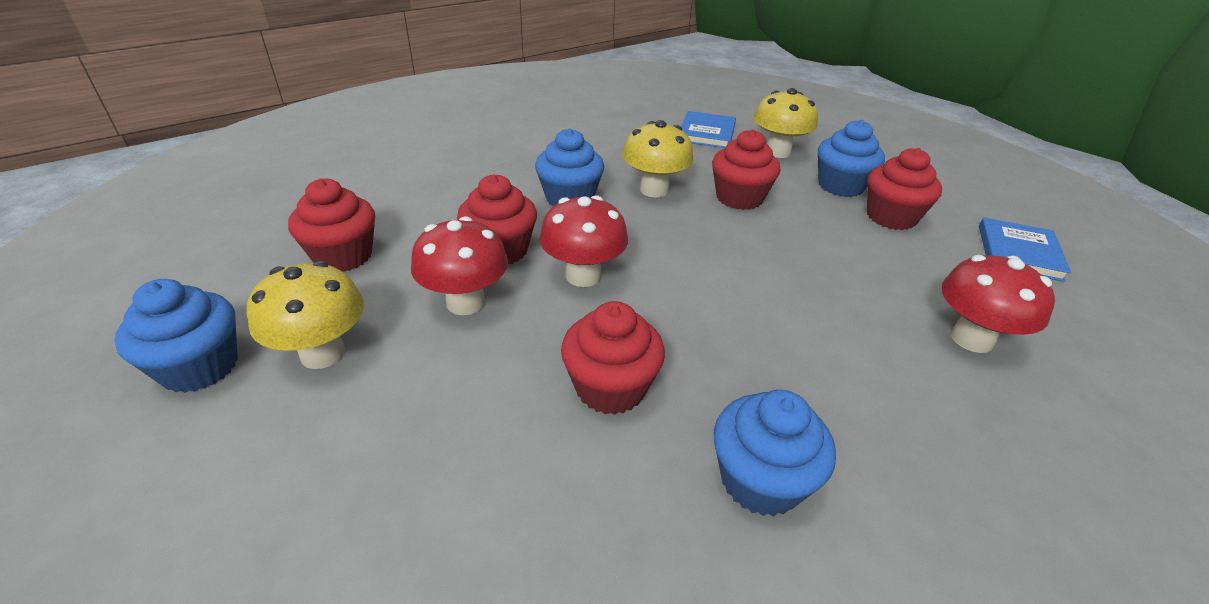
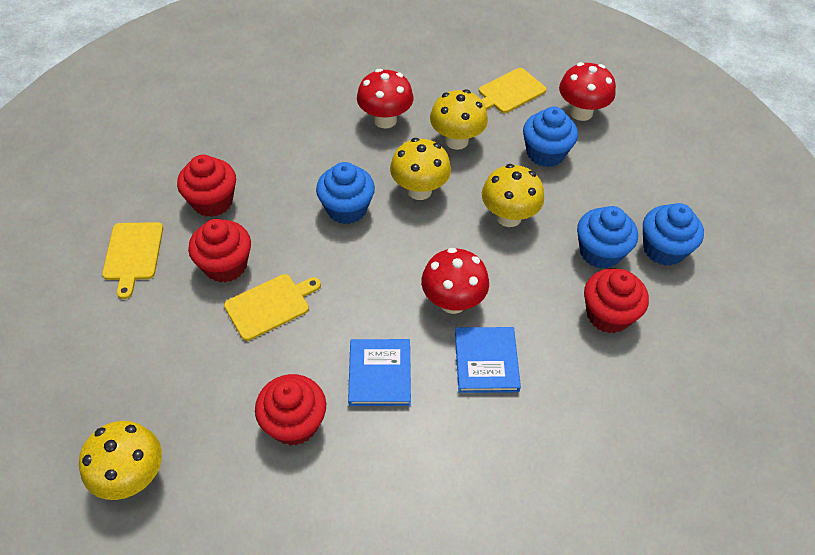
red cupcake: [288,178,375,272] [457,174,537,264] [561,301,665,415] [712,129,780,210] [867,148,942,230] = 5 -> [177,155,236,217] [188,219,251,283] [255,374,326,446] [584,269,649,333] = 4
yellow cutting board: none = 0 -> [102,222,163,299] [224,274,321,341] [479,68,546,113] = 3
yellow mushroom: [247,261,364,369] [622,120,693,197] [753,88,818,158] = 3 -> [79,421,162,500] [390,138,451,200] [430,89,488,150] [482,164,544,227] = 4

